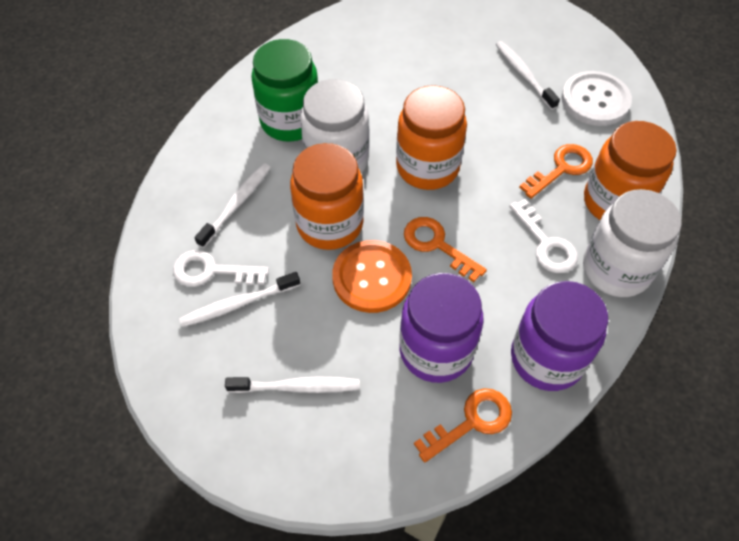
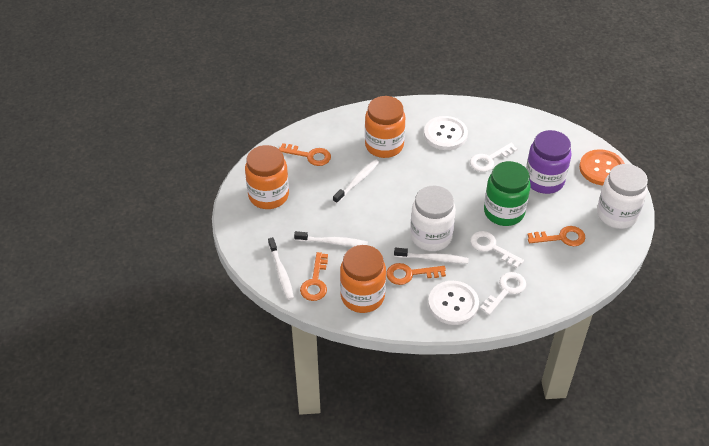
orange key: [404,217,487,282] [414,388,512,462] [519,144,593,199] = 3 -> [279,143,331,166] [300,252,328,301] [386,263,446,285] [528,226,585,246] = 4
purple jar: [399,273,484,383] [511,281,608,391] = 2 -> [526,130,572,194] = 1
white button: [562,71,632,126] = 1 -> [424,116,468,150] [428,281,479,325] = 2
white key: [173,250,269,287] [509,199,578,273] = 2 -> [470,143,518,172] [470,231,524,268] [480,272,526,315] = 3

